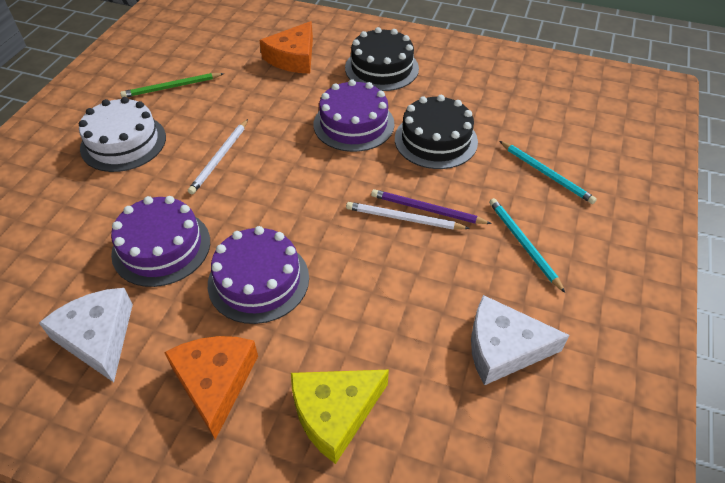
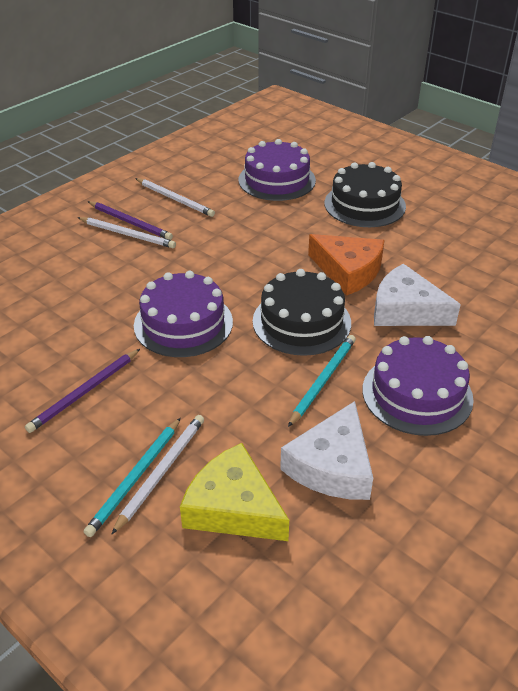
green pencil: [120,73,224,97] = 1 -> none = 0
orange cheese: [164,336,258,440] [259,21,313,74] = 2 -> [308,234,384,296] = 1
purple pencil: [371,189,492,224] = 1 -> [25,349,140,433] [87,201,173,240] = 2
white cake: [79,97,166,172] = 1 -> none = 0
white pencil: [188,119,248,194] [346,202,470,230] = 2 -> [77,217,176,248] [111,415,204,535] [135,178,215,217] = 3

